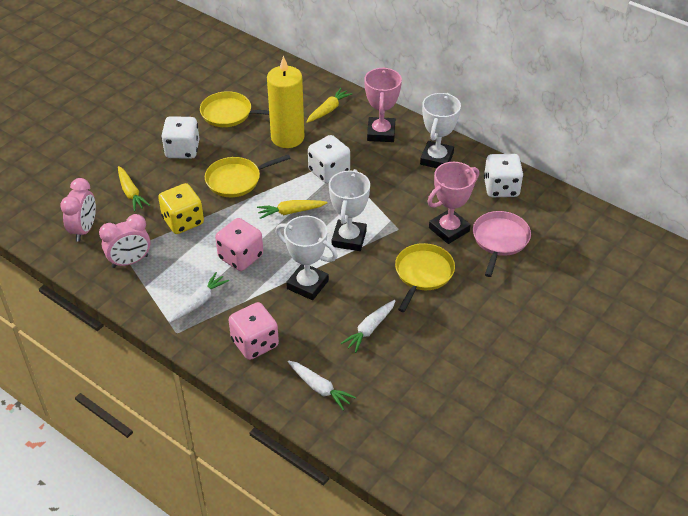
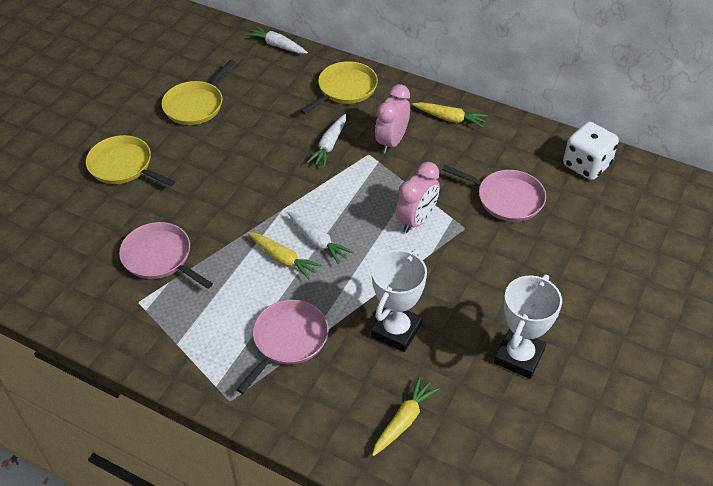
pink dice: [215,218,263,271] [229,302,279,360] = 2 -> none = 0
pink pan: [473,211,531,277] = 1 -> [119,222,213,289] [236,300,329,394] [442,165,546,222] = 3
pink trophy: [364,67,402,142] [427,162,479,244] = 2 -> none = 0
white dice: [161,116,199,159] [308,135,350,184] [484,154,524,197] = 3 -> [563,122,619,180] = 1
white trophy: [276,216,338,300] [329,169,370,251] [420,93,461,168] = 3 -> [371,249,427,352] [494,274,562,379] = 2
yellow candle: [267,56,304,148] = 1 -> none = 0
yellow dice: [158,183,204,234] = 1 -> none = 0

